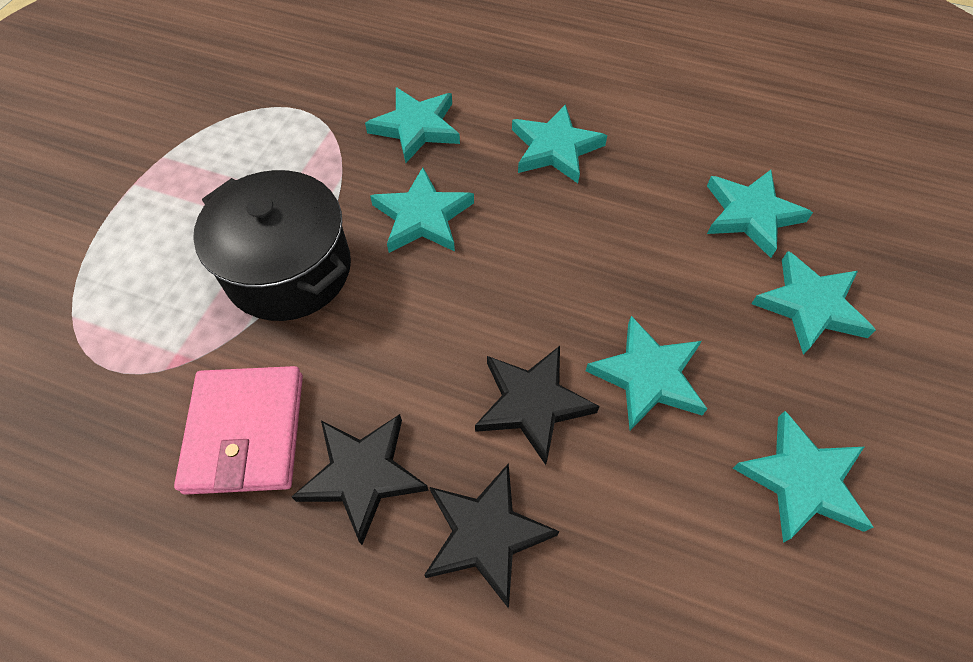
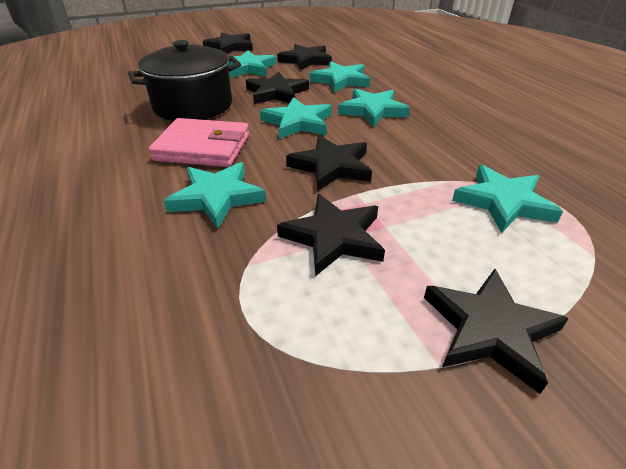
black star: [292,414,429,545] [424,463,559,608] [475,346,600,465] = 3 -> [203,32,253,54] [246,72,309,104] [277,44,332,70] [277,194,385,276] [286,135,372,191] [424,269,569,394] = 6
turquoise star: [365,87,460,163] [370,167,474,253] [512,104,607,183] [586,316,707,430] [707,170,813,258] [733,411,874,543] [751,251,876,355] = 7 -> [164,162,266,229] [228,50,276,78] [260,97,332,139] [310,61,370,93] [338,88,410,127] [452,165,563,233] = 6

